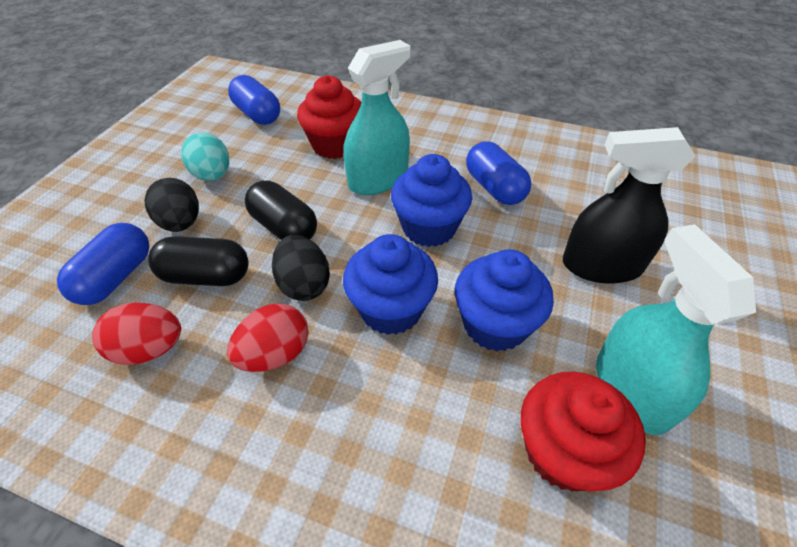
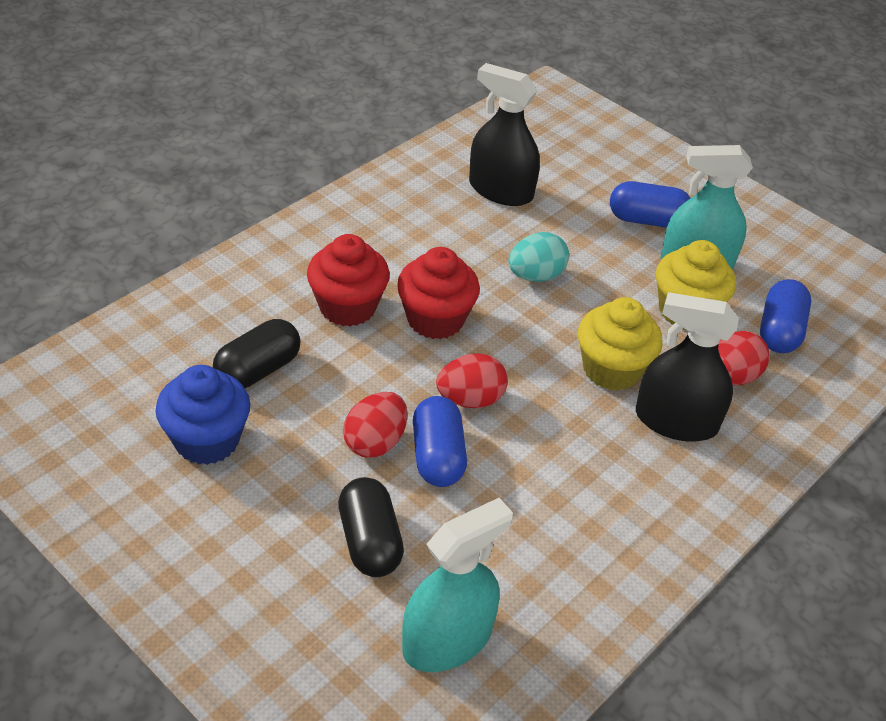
black egg: [144,178,199,232] [272,235,330,301] = 2 -> none = 0
black spray bottle: [563,127,696,284] = 1 -> [469,63,540,206] [636,292,739,442] = 2
blue cupcake: [343,234,438,335] [391,154,472,247] [455,249,554,352] = 3 -> [156,365,250,465] = 1
red egg: [92,302,181,365] [227,304,309,372] = 2 -> [343,392,407,458] [436,353,508,408] [718,331,770,385] = 3
yellow cupcake: none = 0 -> [578,297,663,391] [656,240,736,329] = 2

